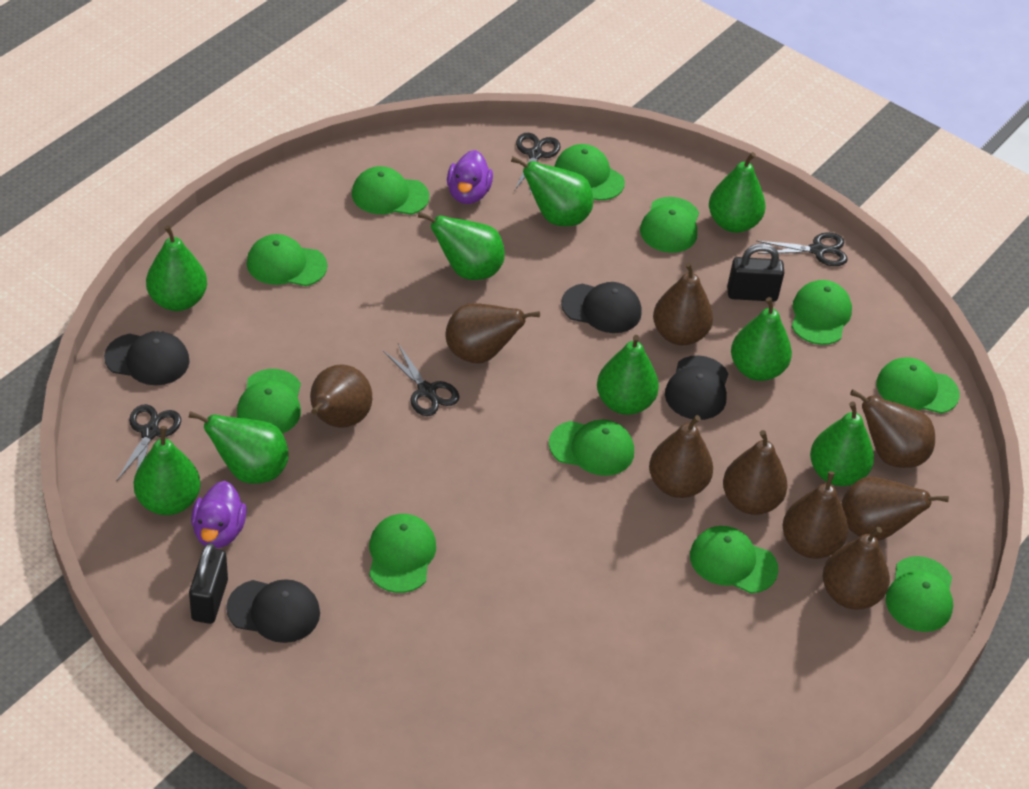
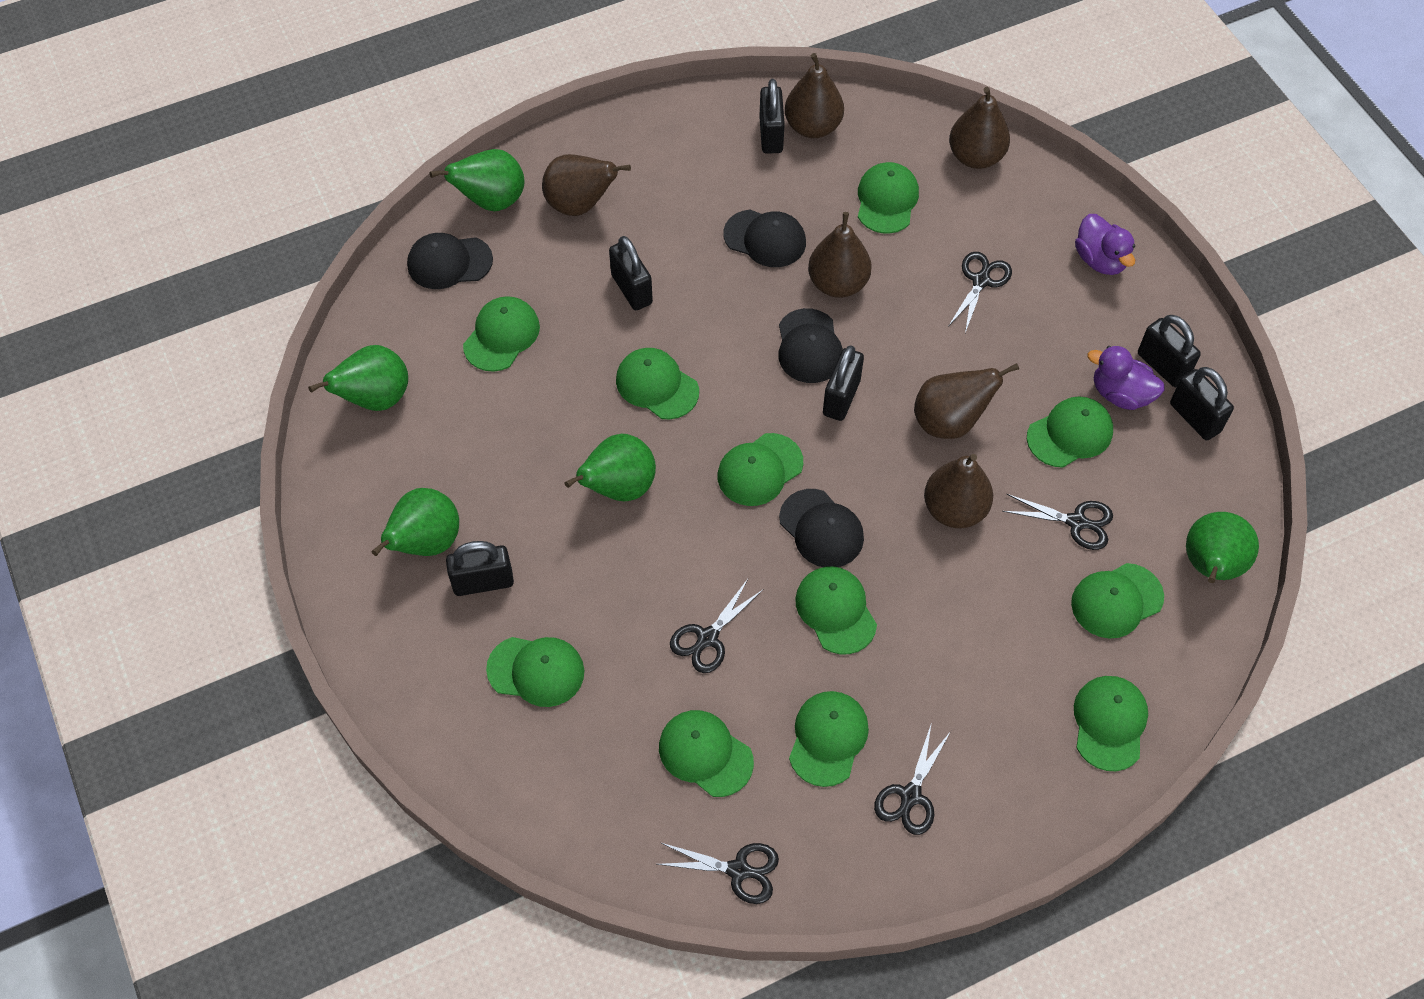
black padlock: [189,543,228,624] [727,243,784,302] = 2 -> [446,541,514,596] [609,236,653,310] [759,79,785,154] [823,345,864,421] [1138,315,1201,387] [1170,367,1234,440] = 6
black scissors: [117,404,181,480] [383,344,460,416] [515,133,561,194] [757,232,848,266] = 4 -> [657,843,779,904] [670,579,764,673] [874,725,951,835] [948,252,1012,333] [1002,494,1113,550] = 5
brown pear: [310,364,372,428] [445,303,540,363] [649,415,713,498] [653,262,713,345] [723,430,788,515] [783,471,848,559] [823,527,890,610] [841,477,949,541] [850,389,935,468] = 9 -> [542,154,631,216] [785,53,844,138] [808,212,872,298] [914,363,1019,439] [924,454,993,528] [949,87,1010,169] = 6
green pear: [134,426,201,515] [146,225,207,311] [189,411,289,484] [418,212,505,280] [511,156,593,226] [597,335,659,415] [709,152,766,233] [731,297,792,381] [810,402,874,486] = 9 -> [308,345,408,411] [372,488,459,556] [430,149,524,211] [565,434,656,502] [1186,512,1259,583] = 5

